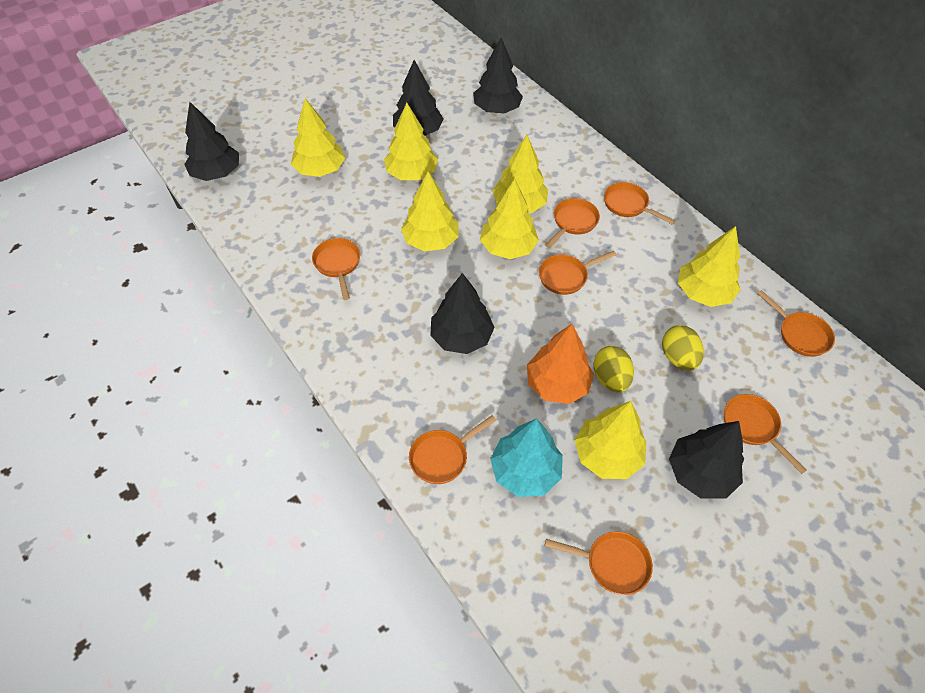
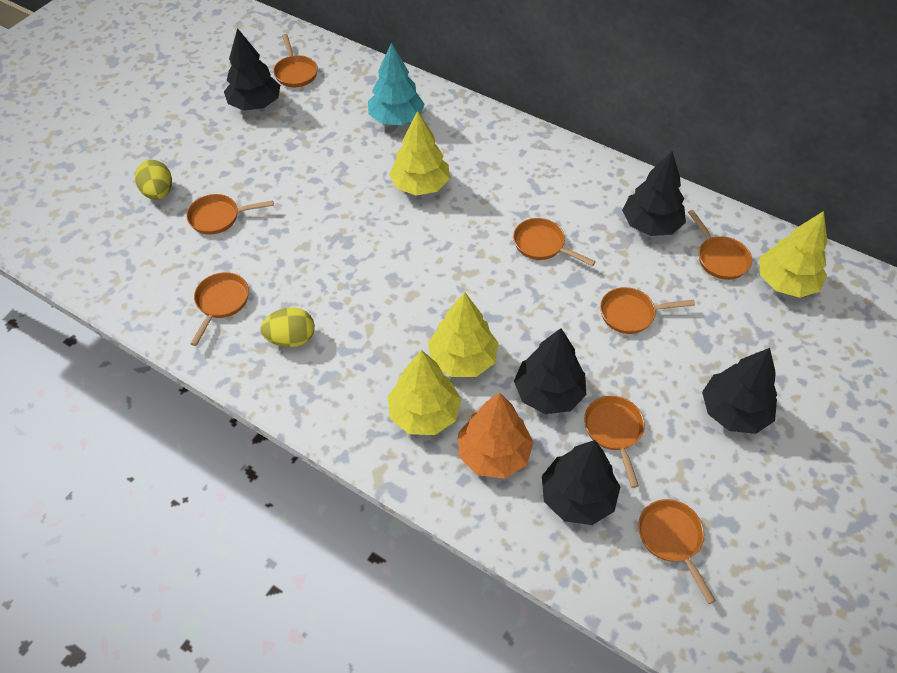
yellow tree: [291,98,345,177] [384,103,438,180] [401,172,459,251] [480,179,539,259] [493,135,548,213] [575,401,646,479] [678,226,741,307] = 7 -> [388,350,461,435] [389,111,450,196] [428,292,499,377] [760,211,827,298] = 4

